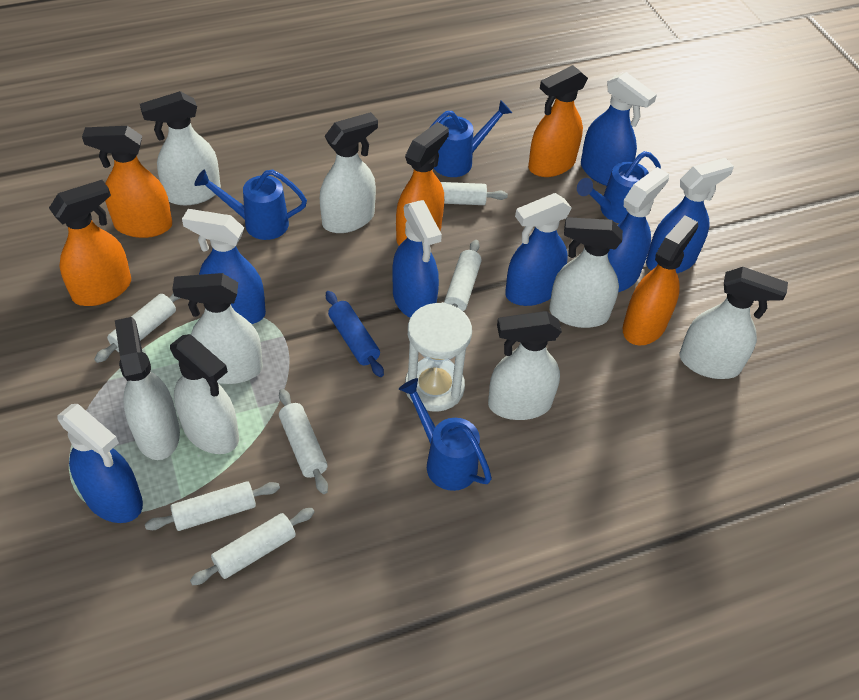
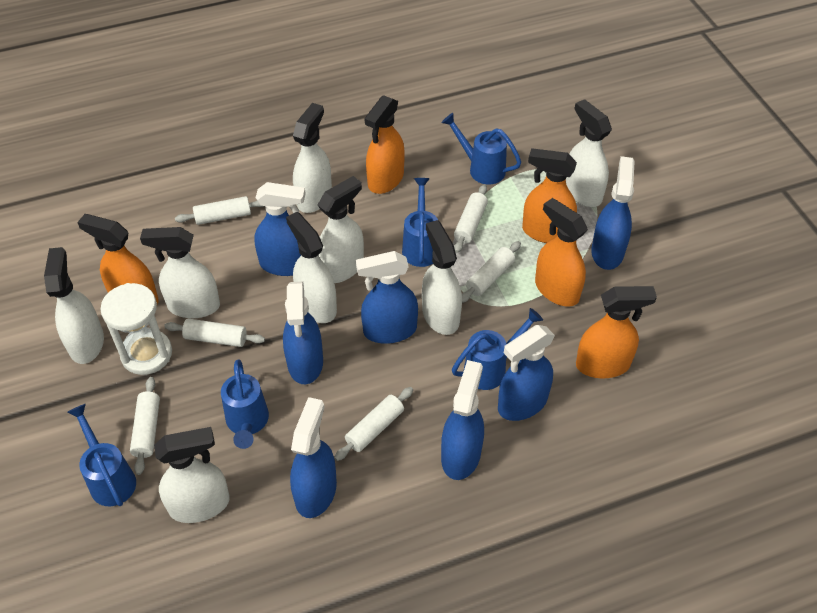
blue rolling pin: [326,291,384,377] = 1 -> none = 0
blue watering can: [194,169,307,240] [399,378,492,491] [429,100,512,177] [577,151,661,223] = 4 -> [67,404,136,506] [221,359,269,449] [402,178,438,267] [442,113,521,185] [452,308,543,390] = 5

